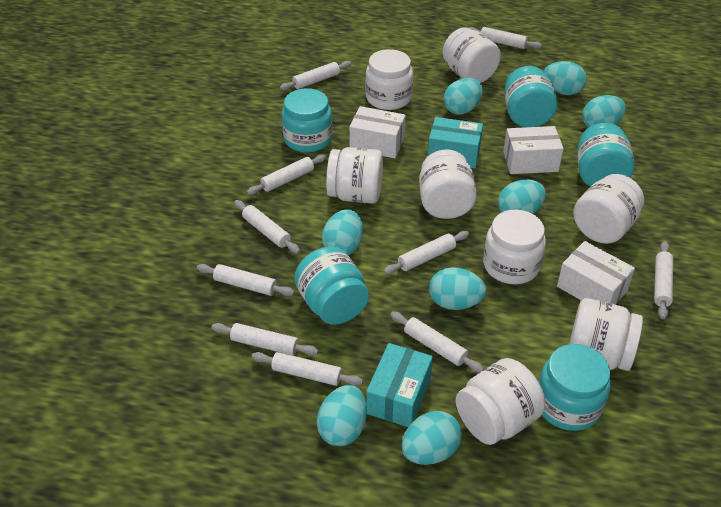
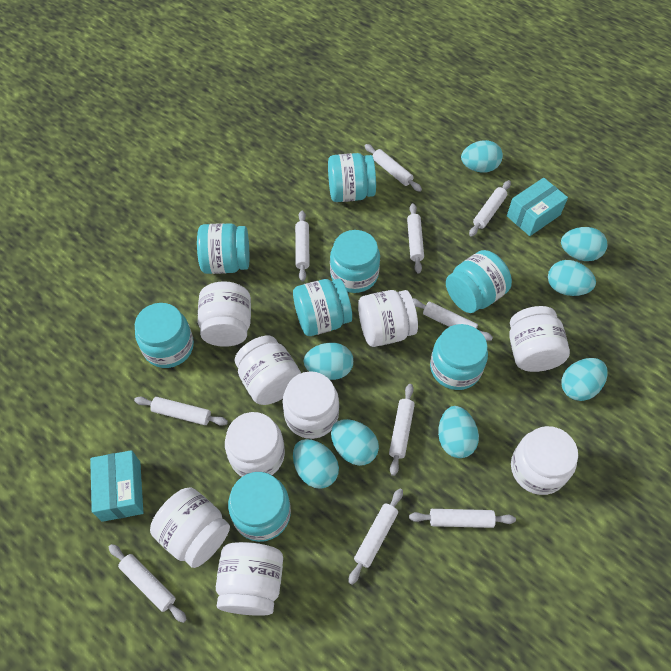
turquoise jar: [282,88,333,153] [294,246,369,325] [504,66,558,127] [538,344,611,431] [577,123,634,187] = 5 -> [135,303,194,368] [197,223,249,274] [228,472,291,542] [293,279,352,336] [328,153,376,202] [330,230,380,293] [430,324,488,390] [446,250,512,313] = 8
white box: [349,106,406,158] [503,126,564,174] [557,241,635,305] = 3 -> none = 0
white jar: [326,147,383,203] [365,49,413,110] [419,149,477,219] [442,27,501,83] [456,358,545,445] [483,210,546,284] [569,298,643,371] [573,174,644,244] = 8 -> [150,487,230,568] [198,281,251,347] [216,542,283,616] [225,412,285,477] [235,336,301,405] [282,371,339,439] [358,290,418,347] [509,306,570,372] [511,426,578,495] = 9

